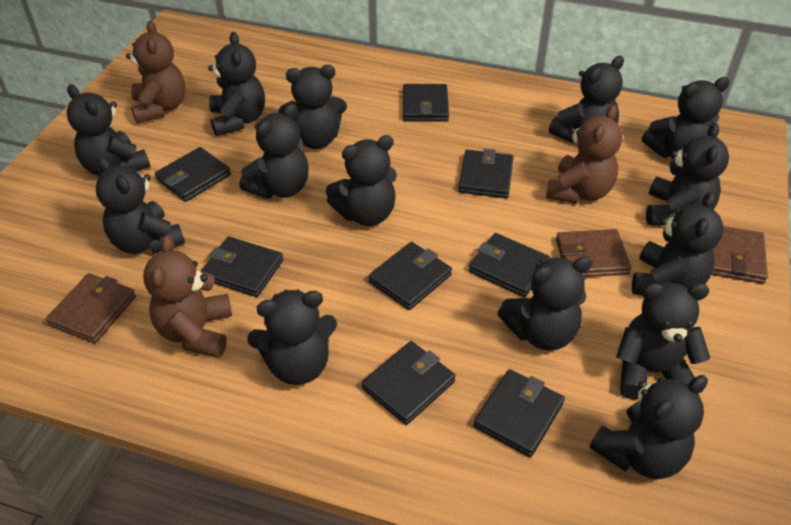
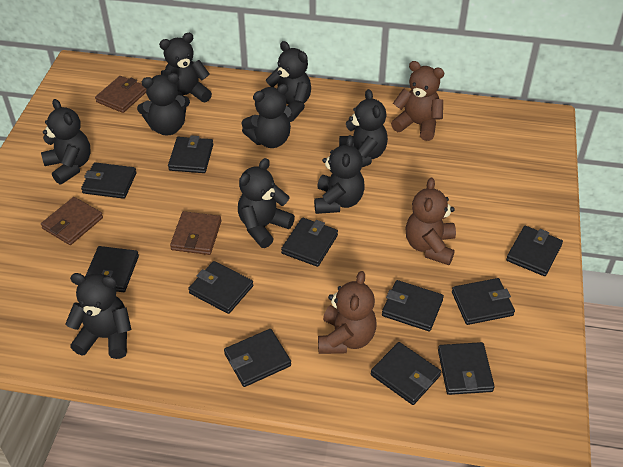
black teddy bear: [67,84,151,176] [96,156,185,254] [208,32,265,136] [239,103,309,199] [247,289,337,385] [278,65,347,149] [326,135,397,226] [497,256,592,351] [549,55,624,144] [590,375,708,479] [616,282,710,400] [632,192,723,295] [642,77,730,160] [646,123,729,226] = 14 -> [41,99,90,184] [65,273,132,359] [137,73,190,136] [159,33,212,102] [238,158,295,248] [241,84,291,148] [266,41,311,122] [314,135,365,214] [339,89,388,167] = 9
black wallet: [155,147,231,202] [201,236,283,297] [362,341,456,425] [369,242,452,310] [403,84,449,122] [458,149,514,198] [469,233,550,297] [474,369,565,457] = 8 -> [81,162,137,199] [85,246,139,292] [168,135,213,173] [188,261,253,314] [224,329,291,387] [281,218,338,267] [371,342,441,405] [382,280,444,332] [438,342,495,395] [452,278,515,325] [506,226,563,276] = 11

